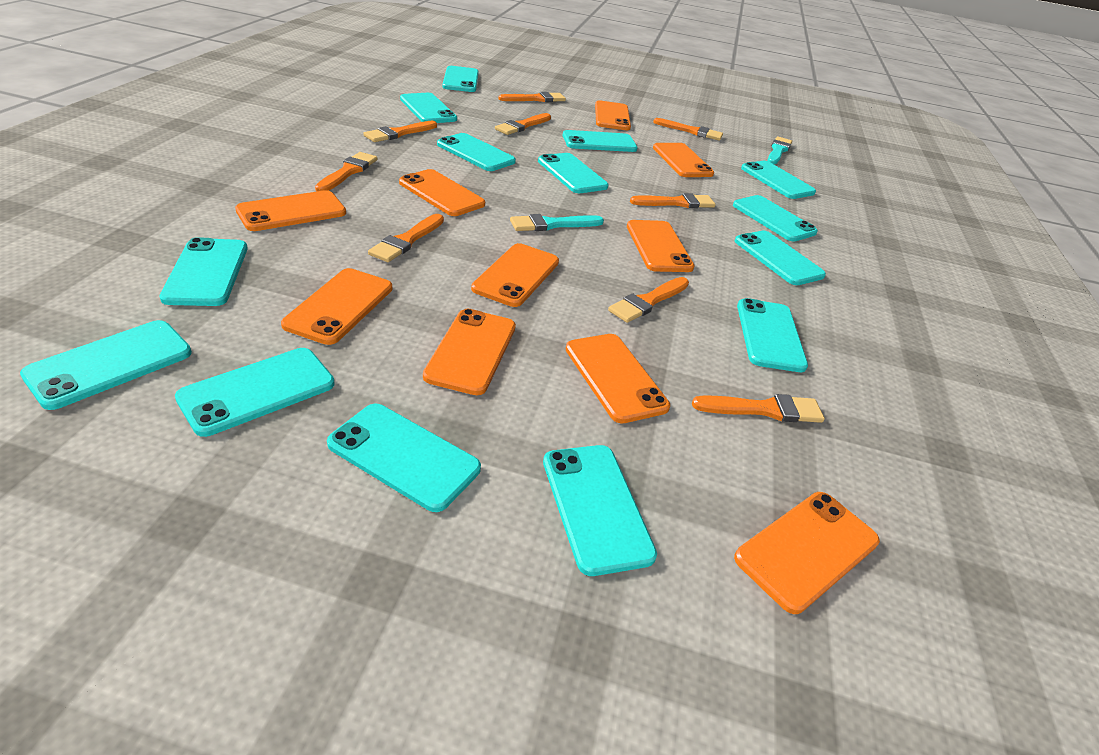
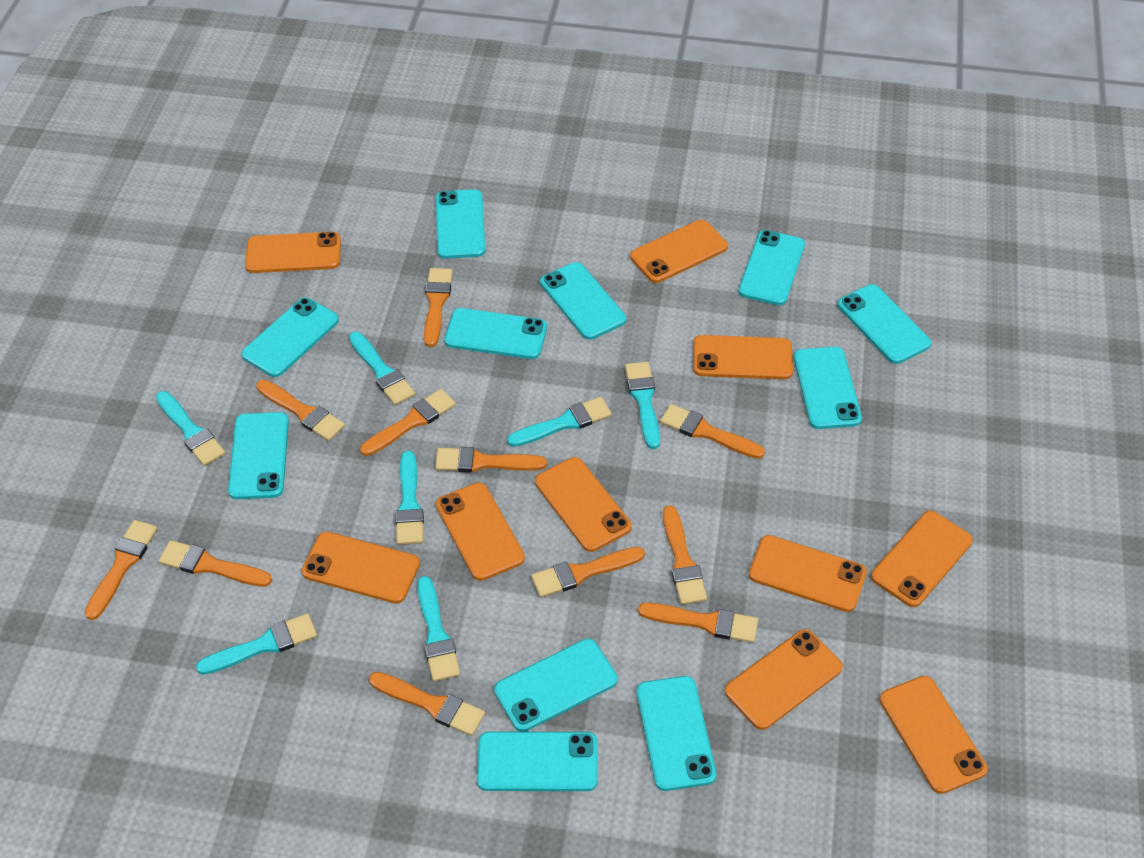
orange brush: [315,152,378,191] [363,121,437,142] [368,214,444,262] [495,113,551,135] [498,92,566,102] [608,277,689,323] [630,193,716,208] [653,118,723,141] [692,394,825,423] = 9 -> [85,520,158,620] [159,540,272,587] [256,380,345,441] [360,389,456,456] [369,672,485,736] [424,268,453,347] [435,447,547,473] [531,547,645,597] [638,603,758,643] [660,404,765,459] [663,505,707,605] = 11
turquoise brush: [510,214,604,231] [767,136,792,165] = 2 -> [156,391,225,466] [196,613,317,675] [349,331,415,405] [395,451,424,545] [417,576,460,682] [507,397,612,447] [625,362,660,449] = 7
turquoise phone: [20,320,192,410] [159,237,248,306] [175,348,335,437] [327,404,481,512] [400,93,457,123] [437,133,516,171] [442,66,479,92] [538,153,608,193] [543,445,657,576] [563,130,638,152] [733,195,818,242] [735,231,826,285] [737,298,808,372] [741,161,816,199] = 14 -> [228,412,289,499] [241,297,339,377] [436,189,486,259] [444,308,547,359] [477,731,598,791] [494,638,617,732] [540,262,626,340] [637,676,716,791] [738,230,805,305] [794,347,862,429] [837,284,931,364] = 11

